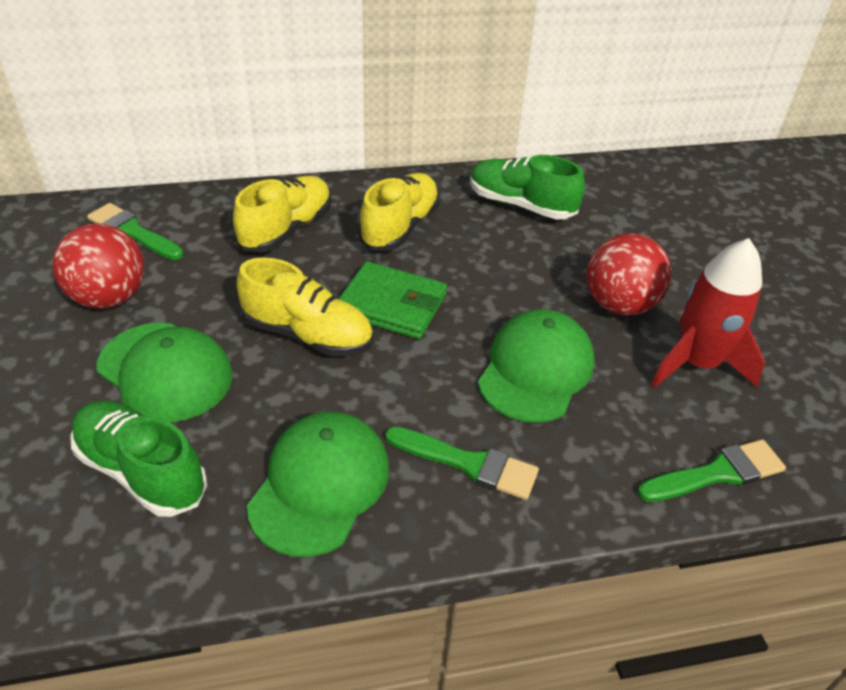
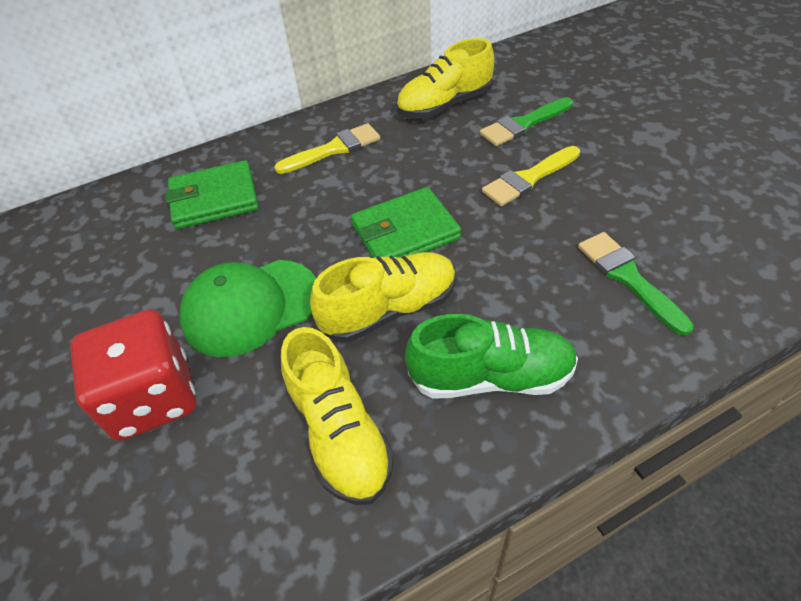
green brush: [87,203,184,260] [385,427,539,500] [637,439,786,502] = 3 -> [480,97,573,146] [578,232,693,336] = 2
green cap: [97,323,233,422] [247,412,389,557] [478,309,595,423] = 3 -> [179,260,316,357] = 1
green shoe: [70,400,207,517] [470,155,585,220] = 2 -> [405,314,578,399] = 1
green wallet: [339,261,447,339] = 1 -> [165,160,259,229] [351,187,461,258] = 2
red ball: [52,223,144,309] [587,233,671,316] = 2 -> none = 0
red dice: none = 0 -> [70,309,196,441] = 1
red rocket: [651,238,765,388] = 1 -> none = 0
yellow brush: none = 0 -> [274,123,380,174] [482,146,580,206] = 2

